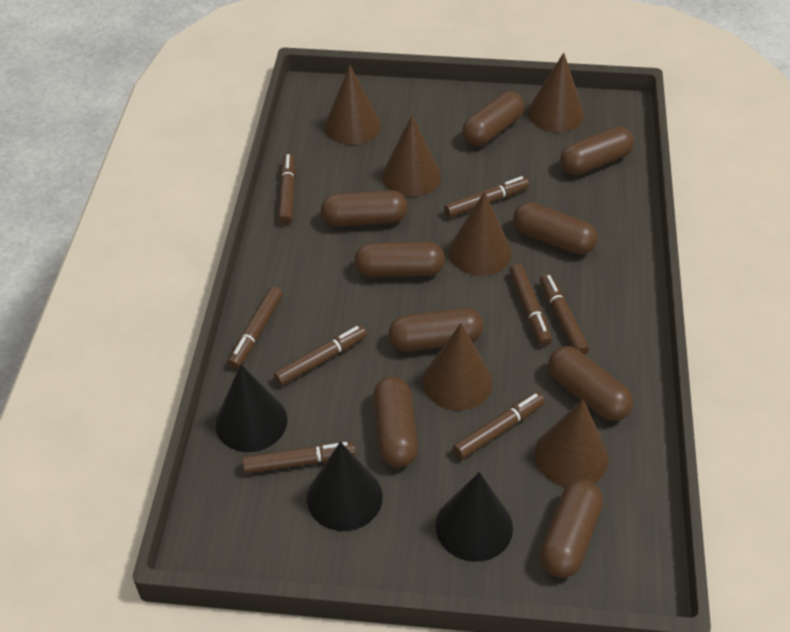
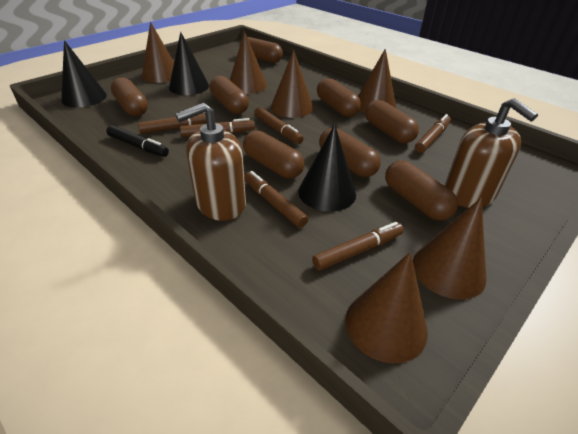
black marker: none = 0 -> [106,125,169,157] = 1
brown capsule: [321,190,408,227] [354,242,445,277] [373,376,418,468] [389,308,484,352] [462,91,525,146] [513,202,598,255] [540,479,603,578] [548,346,633,421] [560,126,634,175] = 9 -> [111,77,148,116] [210,76,249,114] [239,37,283,63] [243,130,304,178] [317,78,361,117] [319,128,381,177] [365,100,419,143] [385,161,458,221] = 8
brown marker: [228,286,283,369] [242,442,356,474] [274,325,367,386] [278,154,296,225] [444,176,529,218] [453,392,545,459] [509,264,552,346] [540,274,589,355] = 8 -> [138,112,206,134] [180,118,255,137] [244,171,308,228] [254,107,304,144] [312,222,404,271] [415,114,451,153] = 6
brown soap dispenser: none = 0 -> [175,103,246,221] [444,98,538,208] = 2

